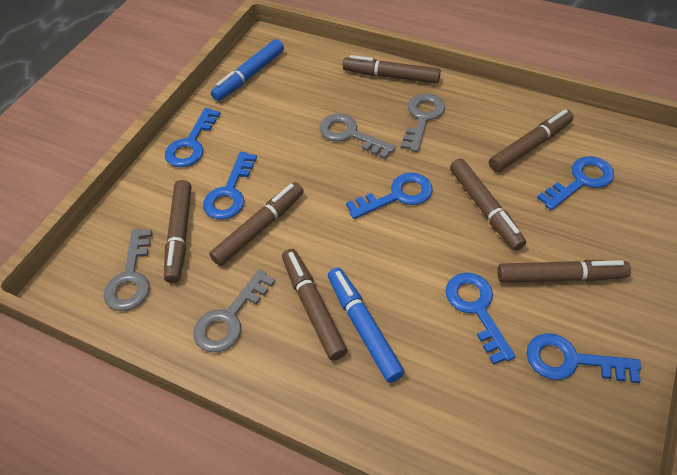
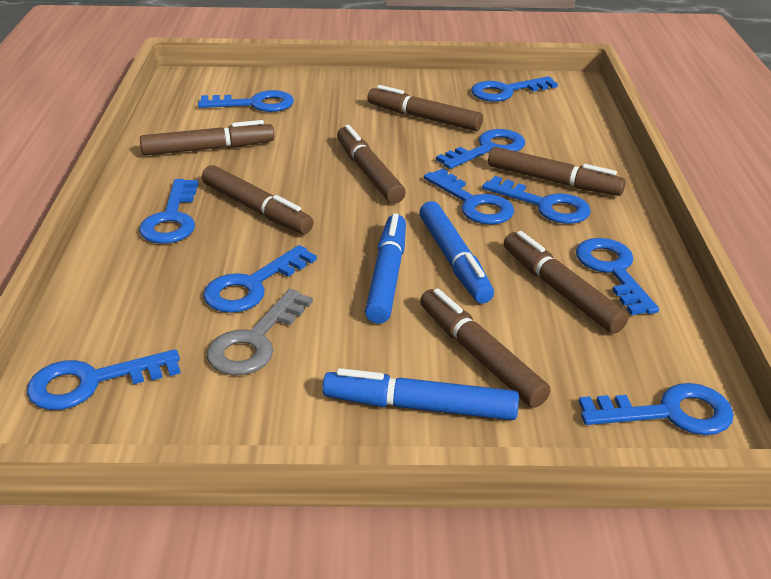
blue key: [165,108,221,167] [203,152,257,219] [346,172,432,219] [445,273,516,364] [526,333,641,383] [537,156,614,210] = 6 -> [27,349,181,410] [139,179,198,244] [198,90,294,112] [203,245,317,313] [424,169,514,225] [436,129,525,169] [471,76,558,102] [482,176,591,224] [576,238,659,315] [579,383,734,435] = 10
blue marker: [211,39,284,101] [328,267,405,383] = 2 -> [322,368,519,420] [365,213,406,324] [419,201,494,303] = 3
grey key: [104,229,152,311] [194,269,276,352] [319,113,396,159] [401,94,445,152] = 4 -> [206,289,313,375] = 1

